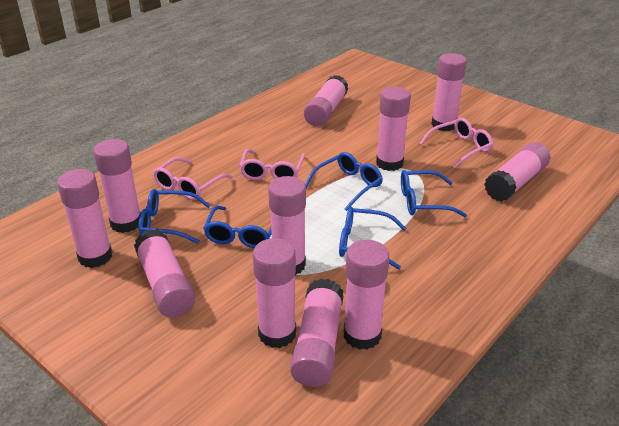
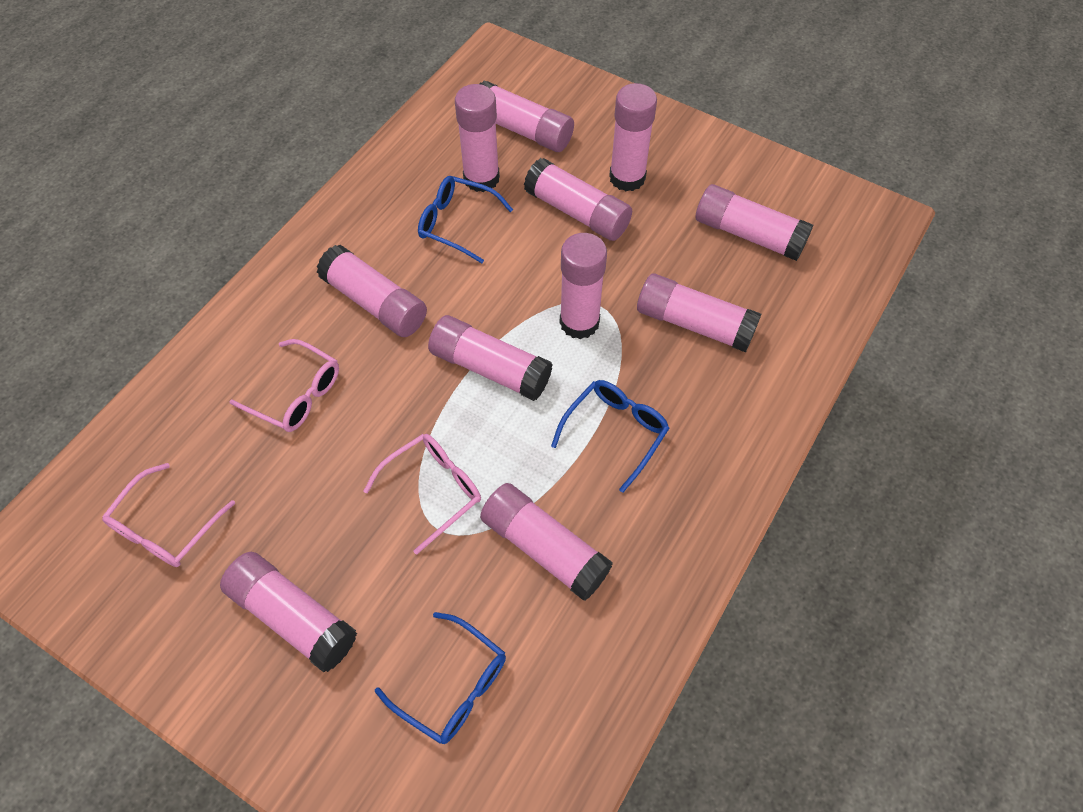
blue glasses: [139,189,211,244] [203,206,272,248] [305,152,383,211] [339,207,406,269] [401,170,467,217] = 5 -> [375,612,506,744] [418,176,513,263] [551,380,670,493] = 3

